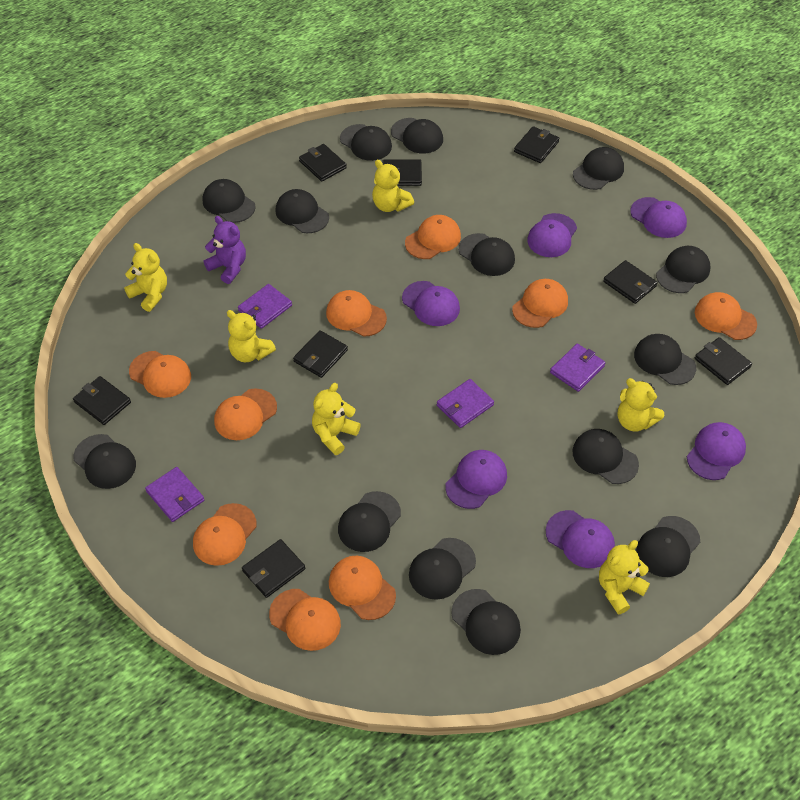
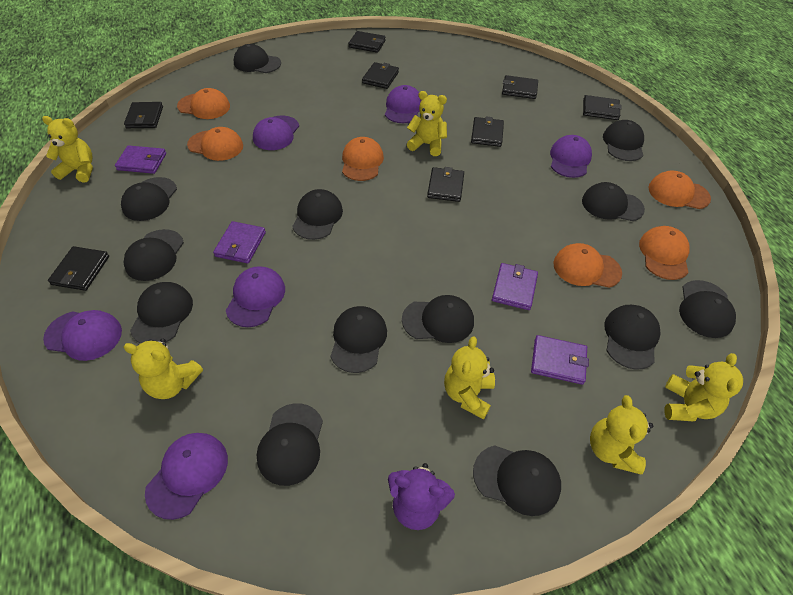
black cap: [74,434,136,489] [203,179,256,223] [275,189,329,233] [338,491,401,552] [340,124,392,161] [391,118,443,154] [409,538,476,600] [451,589,521,655] [459,233,515,276] [572,429,639,484] [573,147,624,190] [634,334,696,385] [636,516,700,577] [656,246,711,293] = 14 -> [121,177,177,221] [124,229,184,281] [130,282,193,344] [234,44,281,73] [257,403,323,486] [292,189,343,240] [331,306,387,373] [402,295,474,343] [473,445,561,516] [582,182,645,221] [603,120,644,161] [604,305,661,370] [679,280,736,338] = 13
orange cap: [129,351,191,398] [193,503,257,566] [214,388,277,440] [269,589,341,651] [326,290,387,337] [329,556,396,620] [405,215,461,259] [512,279,568,328] [695,292,757,340] = 9 -> [177,88,230,119] [187,127,243,161] [342,137,384,181] [553,243,622,288] [639,226,689,280] [648,171,711,209] = 6

